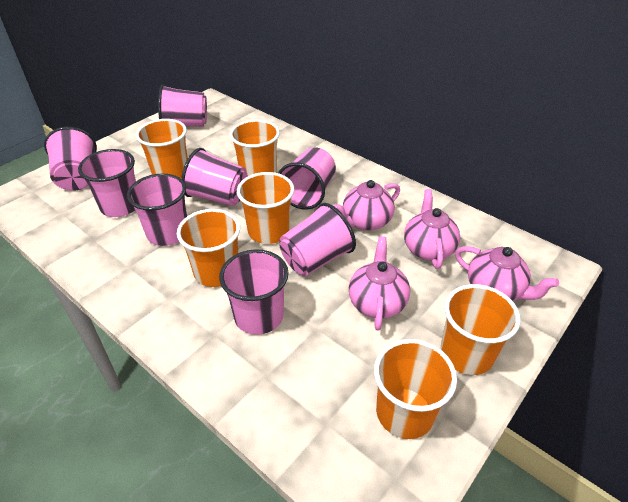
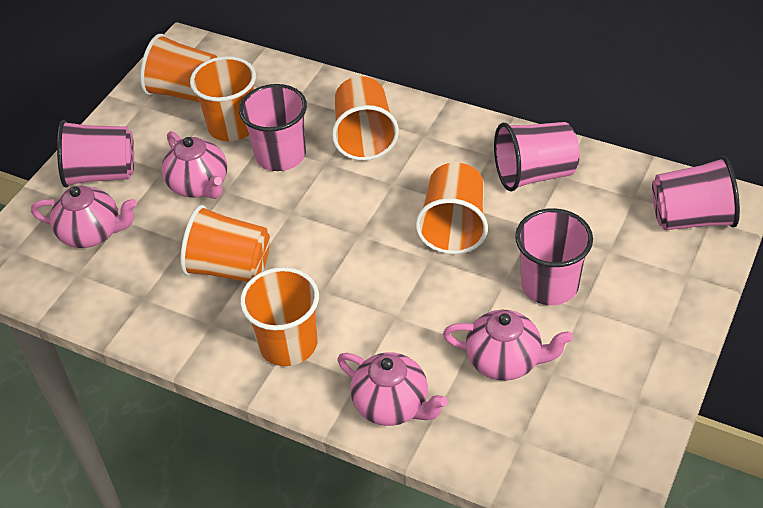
pink cup: [44,127,97,191] [78,149,136,217] [127,174,187,246] [158,85,207,127] [181,148,248,206] [219,249,289,335] [278,147,336,210] [280,203,356,276] = 8 -> [57,120,134,187] [239,84,307,171] [494,122,580,192] [515,208,593,305] [652,156,740,230] = 5

